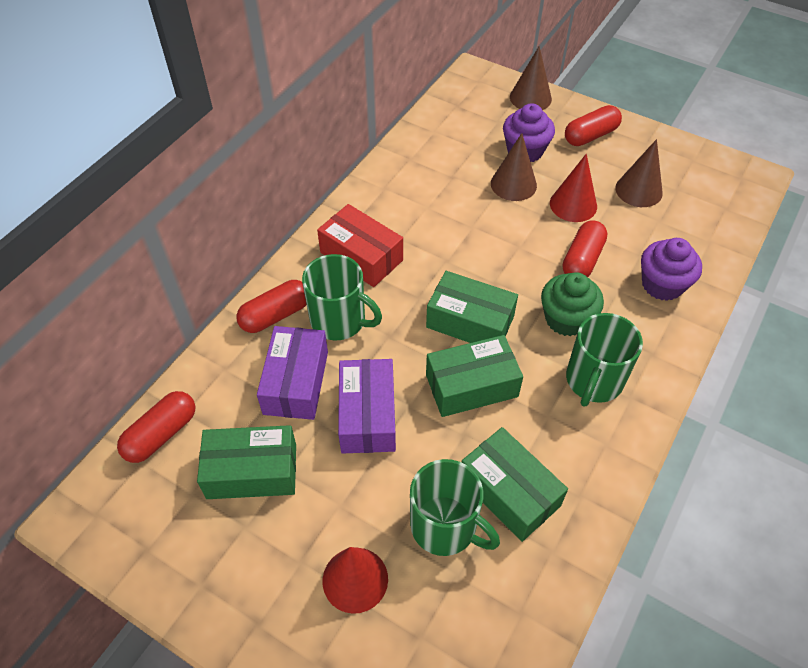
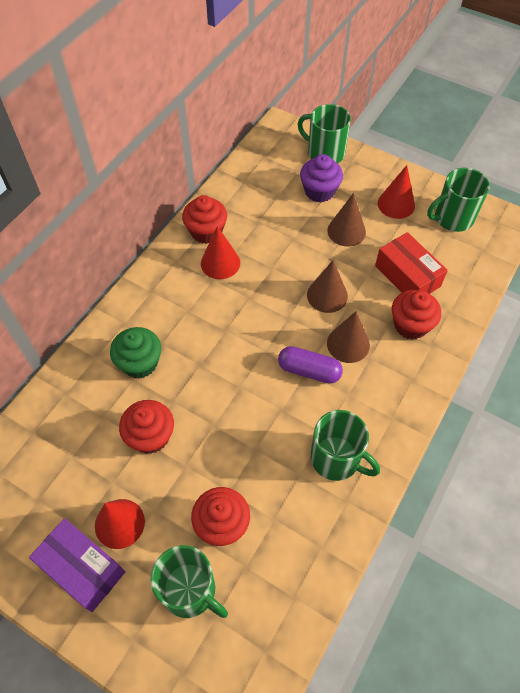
green box: [197,425,296,499] [426,271,518,343] [426,335,523,417] [461,427,568,542] = 4 -> none = 0
green mug: [302,254,382,341] [410,459,500,556] [566,313,643,407] = 3 -> [150,545,228,618] [298,104,351,163] [311,410,380,481] [427,168,490,232] = 4
purple box: [257,326,328,420] [338,359,396,454] = 2 -> [29,518,125,612] = 1
purple capsule: none = 0 -> [278,346,343,384] = 1
purple cupcake: [503,103,555,162] [641,238,702,301] = 2 -> [300,154,343,203] = 1
red capsule: [117,391,195,463] [236,280,307,333] [563,220,607,277] [565,105,622,146] = 4 -> none = 0
red cone: [323,547,388,614] [550,154,597,222] = 2 -> [95,499,145,549] [201,226,240,279] [378,165,415,219] = 3
red cupcake: none = 0 -> [119,400,174,454] [182,195,227,244] [191,487,250,546] [392,290,441,339] = 4

